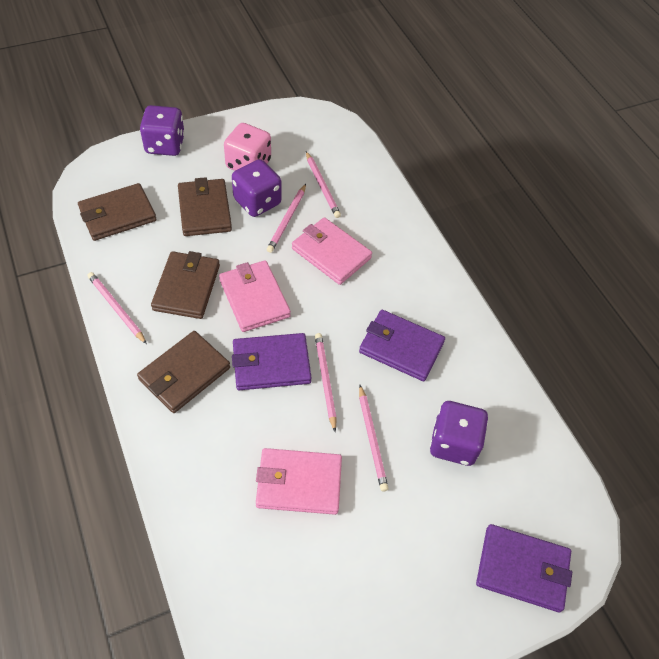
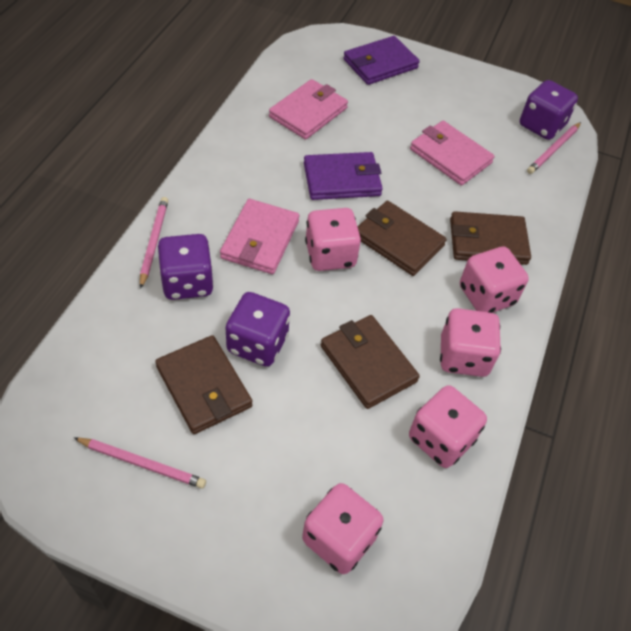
pink dice: [224,123,271,171] = 1 -> [302,483,384,574] [305,208,361,271] [409,385,487,468] [440,308,501,377] [460,247,529,313] = 5
pink pencil: [87,272,147,344] [267,184,306,253] [306,151,341,218] [315,333,337,432] [359,385,389,492] = 5 -> [74,437,206,489] [140,197,168,289] [527,122,581,174] = 3
purple wallet: [232,333,312,390] [359,310,445,381] [476,524,572,612] = 3 -> [304,152,383,200] [343,36,420,85] = 2

